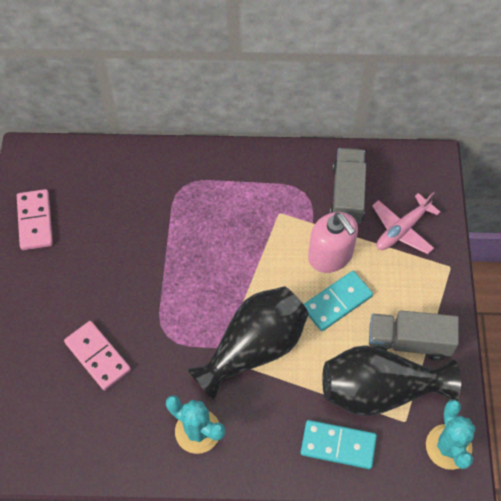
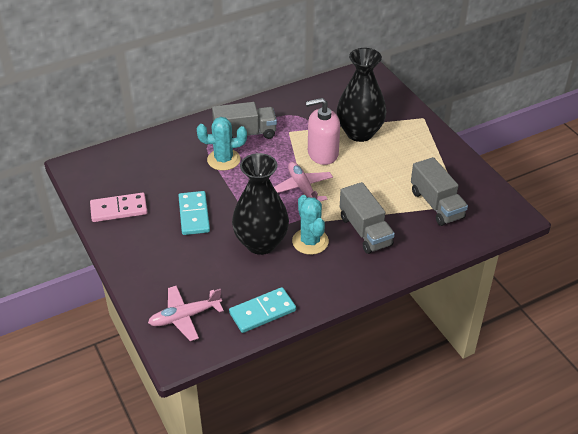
grey truck: [330,148,366,224] [369,310,459,360] = 2 -> [212,102,277,139] [340,182,395,254] [411,157,468,226] = 3
pink domino: [17,189,53,250] [64,321,131,391] = 2 -> [90,192,147,222] = 1
pink plane: [372,192,440,254] = 1 -> [148,285,224,341] [274,162,333,202] = 2

